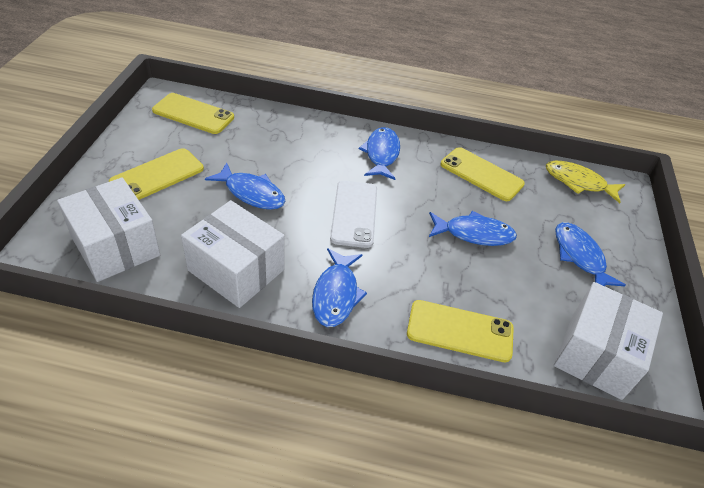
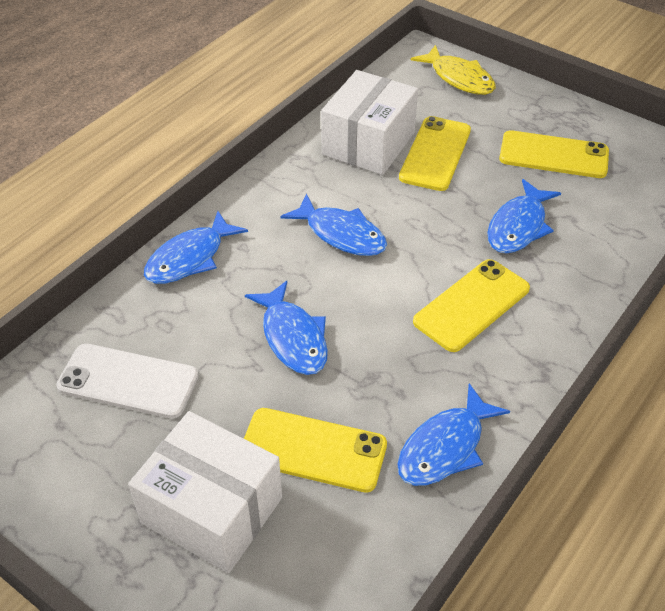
white box: [57,177,160,282] [181,200,285,308] [554,282,663,400] = 3 -> [128,411,282,573] [321,70,418,175] = 2

